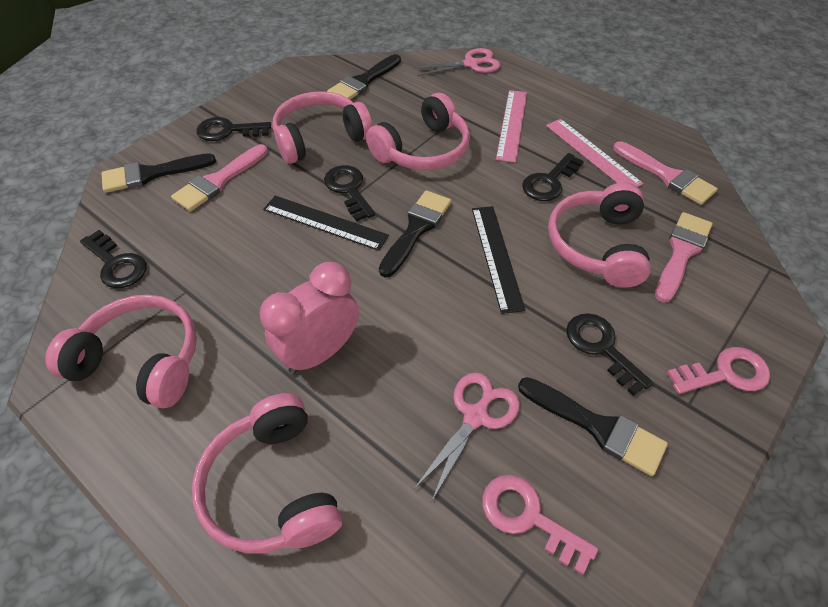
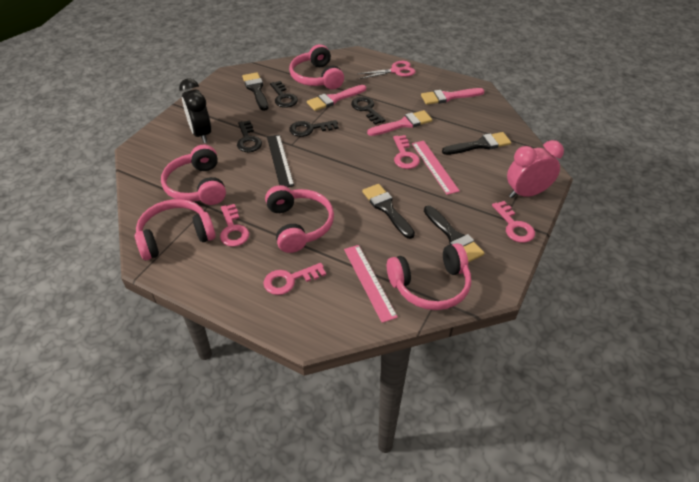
black clock: none = 0 -> [179,78,211,143] = 1
black key: [80,230,147,288] [196,117,271,141] [324,165,375,221] [522,153,584,201] [566,313,653,396] = 5 -> [237,120,262,152] [270,81,298,108] [289,120,339,137] [351,97,386,125] = 4
black ruler: [263,196,389,251] [472,206,525,314] = 2 -> [267,135,294,187] = 1
pink key: [482,475,598,575] [667,347,770,394] = 2 -> [220,204,249,247] [263,263,326,295] [393,135,420,169] [492,201,535,243] = 4
pink scissors: [414,48,500,76] [414,372,520,502] = 2 -> [357,61,415,79] = 1

